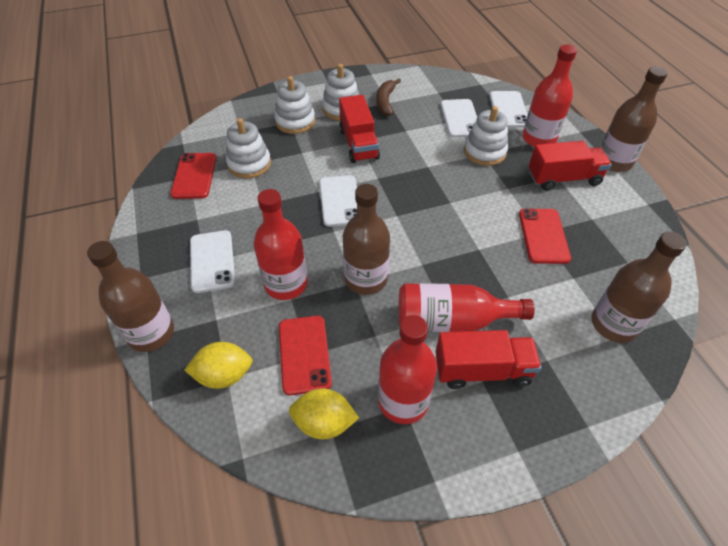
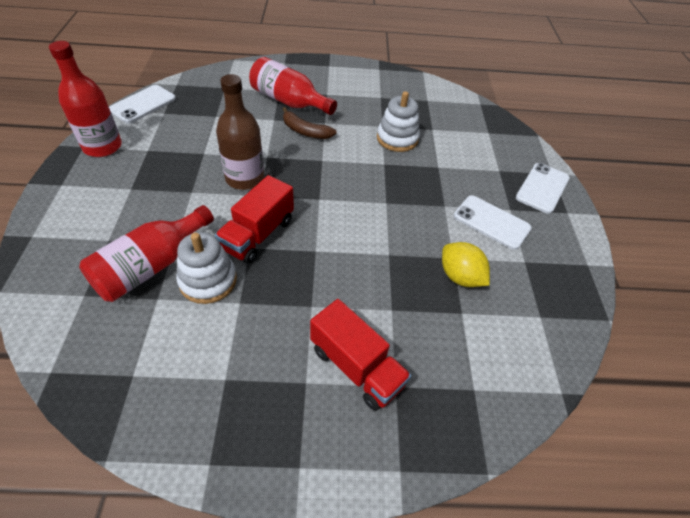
brown bottle: [87,241,174,352] [343,184,390,295] [592,231,687,343] [600,66,668,172] = 4 -> [216,74,264,190] = 1
red bottle: [254,189,308,300] [378,315,437,424] [398,283,535,332] [522,44,577,147] = 4 -> [49,41,122,157] [79,205,214,302] [249,57,337,115] = 3
red phone: [170,153,217,199] [279,316,332,395] [519,208,571,264] = 3 -> none = 0
red truck: [339,95,380,163] [436,330,542,389] [529,141,612,191] = 3 -> [215,175,294,264] [310,299,411,411] = 2
white phone: [190,230,235,293] [319,175,357,227] [440,99,477,137] [489,91,527,128] = 4 -> [109,85,176,124] [454,195,532,250] [516,163,570,214] = 3
white stacking toy: [226,118,271,178] [274,76,316,134] [322,64,359,121] [464,106,508,166] = 4 -> [176,232,237,304] [377,91,420,152] = 2
yellow lemon: [185,342,252,389] [289,388,359,439] = 2 -> [442,242,490,287] = 1

